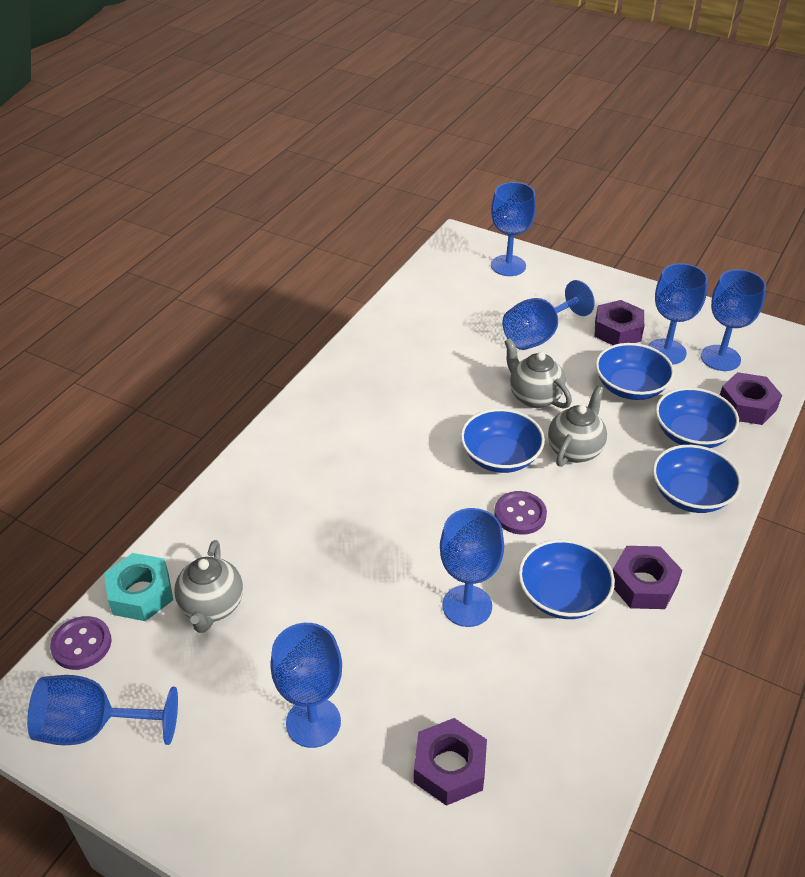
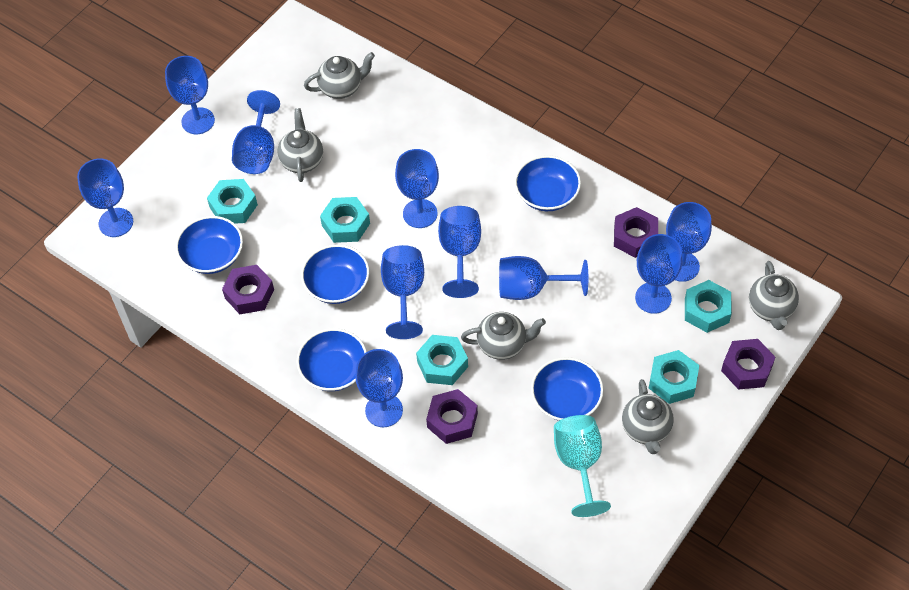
blue goblet: [27,675,178,745] [270,623,342,748] [440,508,504,627] [491,182,536,276] [502,280,595,350] [648,263,708,365] [701,269,766,371] = 7 -> [77,158,133,237] [165,56,215,134] [232,90,280,174] [355,349,403,427] [381,245,424,339] [395,149,439,228] [438,206,481,298] [499,256,588,300] [635,234,683,314] [666,202,712,282] = 10
grey teapot: [174,540,243,633] [504,338,572,409] [548,386,607,467] = 3 -> [278,108,323,182] [304,52,375,99] [461,312,546,360] [622,379,674,454] [749,261,799,330] = 5
purple button: [50,616,111,670] [494,491,547,535] = 2 -> none = 0
turquoise goblet: none = 0 -> [554,415,611,517] = 1
turquoise nut: [104,553,173,621] = 1 -> [207,179,258,224] [320,197,370,243] [416,335,468,385] [649,350,699,404] [685,280,732,333] = 5

